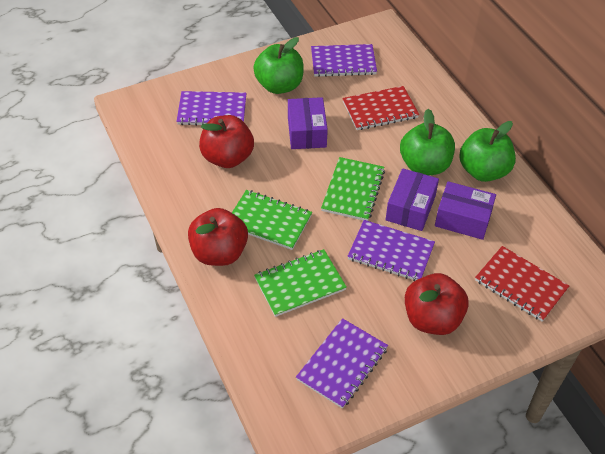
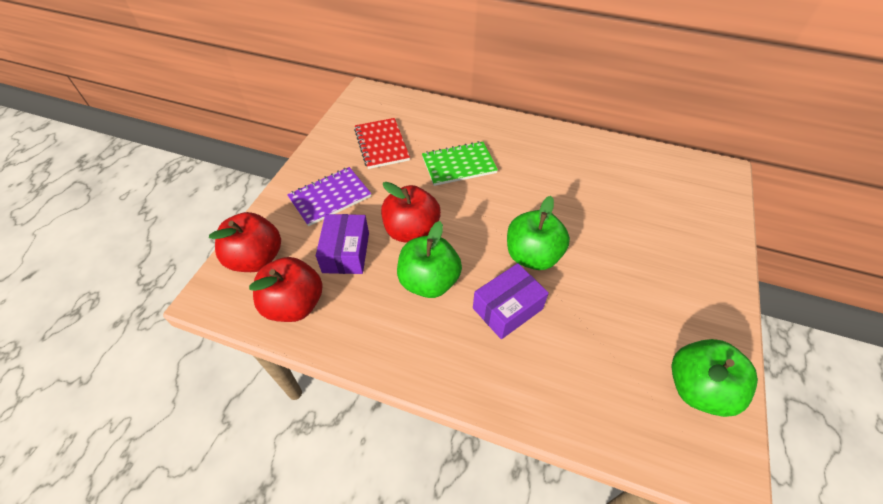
green notebook: [232,190,312,250] [254,249,347,317] [321,157,385,221] = 3 -> [422,141,498,186] = 1
purple box: [288,97,328,149] [385,168,439,231] [435,181,496,240] = 3 -> [316,214,369,274] [473,263,549,339] = 2
purple notebook: [176,91,246,126] [296,318,388,409] [311,44,377,77] [347,220,435,281] = 4 -> [287,167,371,226] = 1
red notebook: [342,86,419,130] [475,246,569,322] = 2 -> [354,118,410,169] = 1

